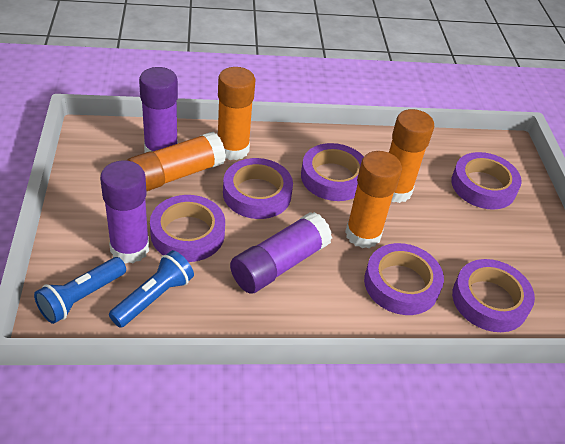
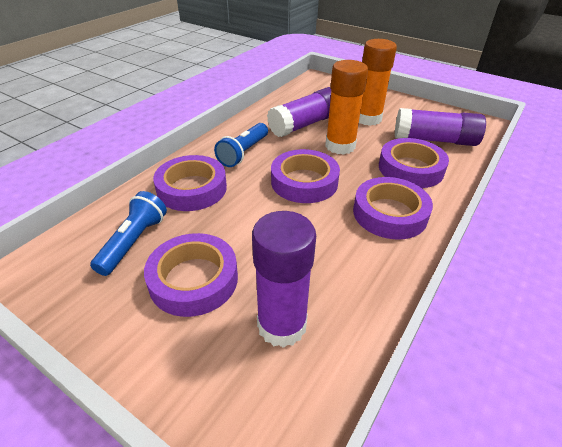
orange glue stick: [127,131,226,192] [218,67,255,160] [345,151,402,248] [389,109,434,203] = 4 -> [325,60,368,155] [359,39,397,126] = 2
purple tape: [150,195,225,262] [223,158,293,219] [301,143,364,201] [364,243,444,315] [451,152,522,210] [452,259,535,332] = 6 -> [144,233,238,317] [153,155,227,211] [271,149,340,203] [353,177,433,240] [379,138,449,188] = 5

